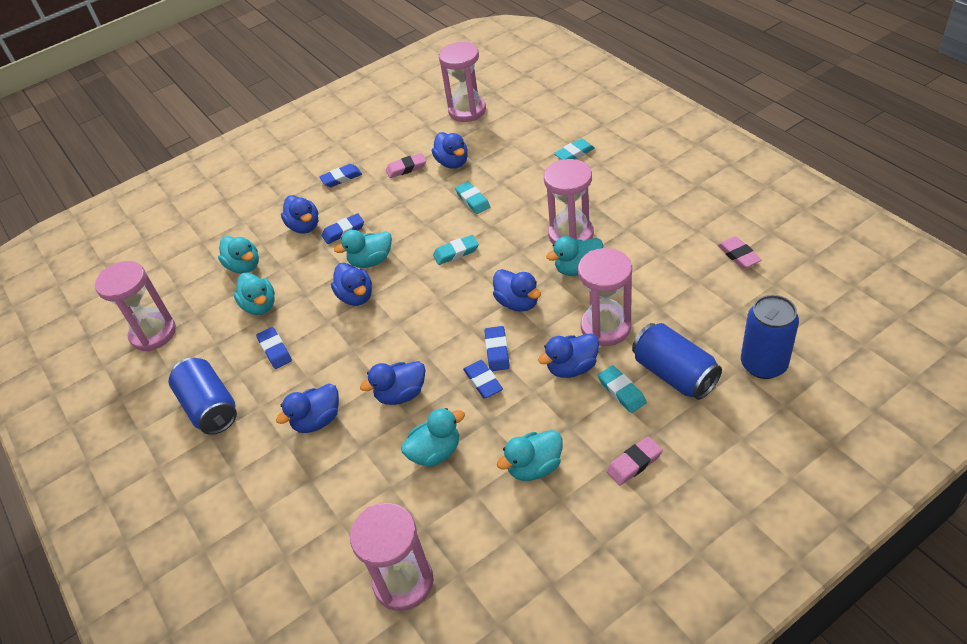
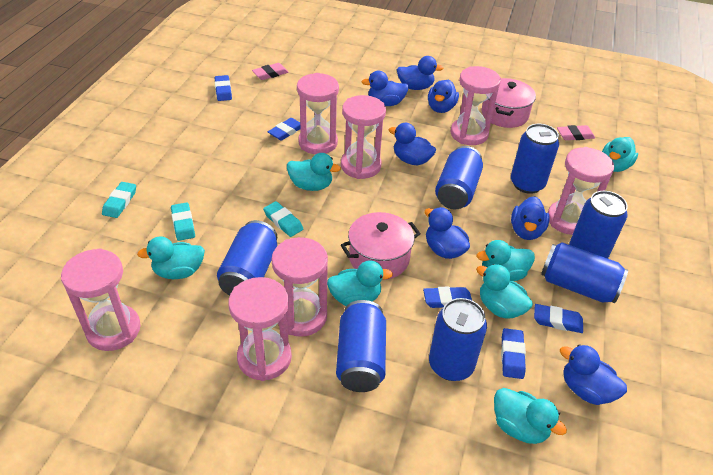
blue can: [169,357,237,435] [632,323,722,400] [741,295,799,379] = 3 -> [217,220,277,295] [336,300,386,392] [429,298,487,381] [435,146,483,209] [511,124,559,194] [541,242,628,303] [569,191,628,259] = 7
pink eraser: [386,153,426,178] [606,437,663,486] [717,236,762,269] = 3 -> [252,63,289,80] [557,125,595,140] = 2
pink hourglass: [95,261,176,352] [350,503,434,611] [439,42,486,122] [544,159,594,244] [578,248,632,346] = 5 -> [61,248,141,351] [228,277,292,381] [271,237,328,337] [297,73,339,154] [341,95,386,179] [450,66,501,145] [548,147,614,235] = 7
pink pot: none = 0 -> [341,212,421,280] [481,78,536,128] = 2
turquoise duck: [218,236,259,274] [234,273,275,315] [334,230,392,268] [401,408,465,467] [497,430,563,481] [546,236,603,276] = 6 -> [137,237,205,279] [287,153,341,191] [327,260,393,306] [476,240,535,281] [476,264,533,319] [494,388,567,444] [602,137,638,172] = 7
turquoise eraser: [433,235,479,265] [455,181,490,214] [554,138,595,160] [598,365,647,413] = 4 -> [102,182,136,218] [171,202,195,241] [263,201,303,237] = 3

